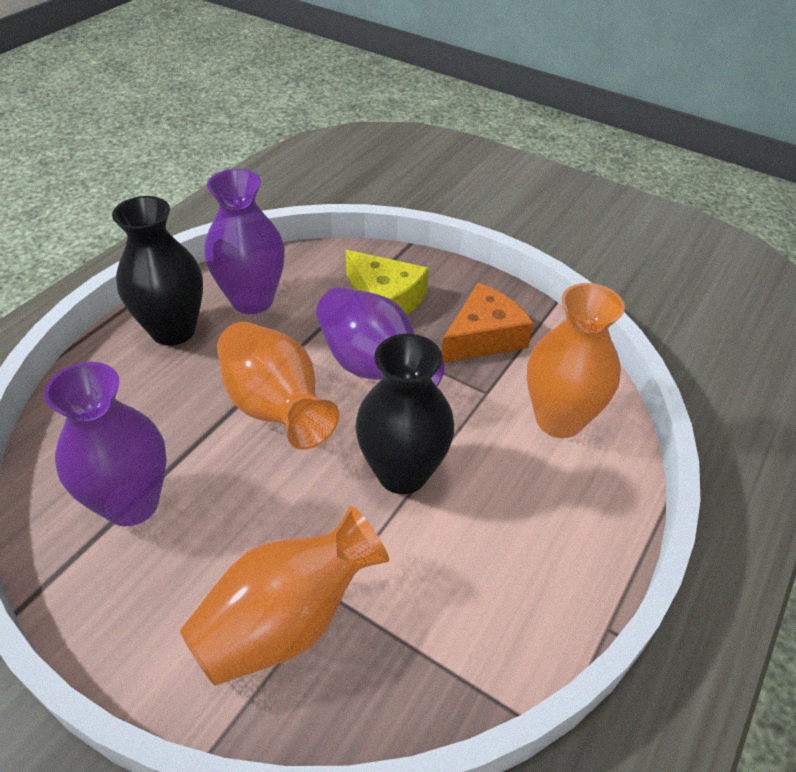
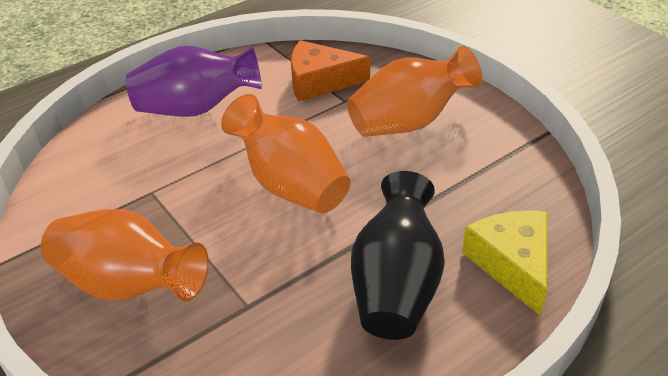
black vase: [112,196,203,346] [355,334,454,494] = 2 -> [351,171,445,340] = 1
purple vase: [44,362,167,526] [204,169,285,314] [316,287,444,386] = 3 -> [126,46,262,117] = 1

